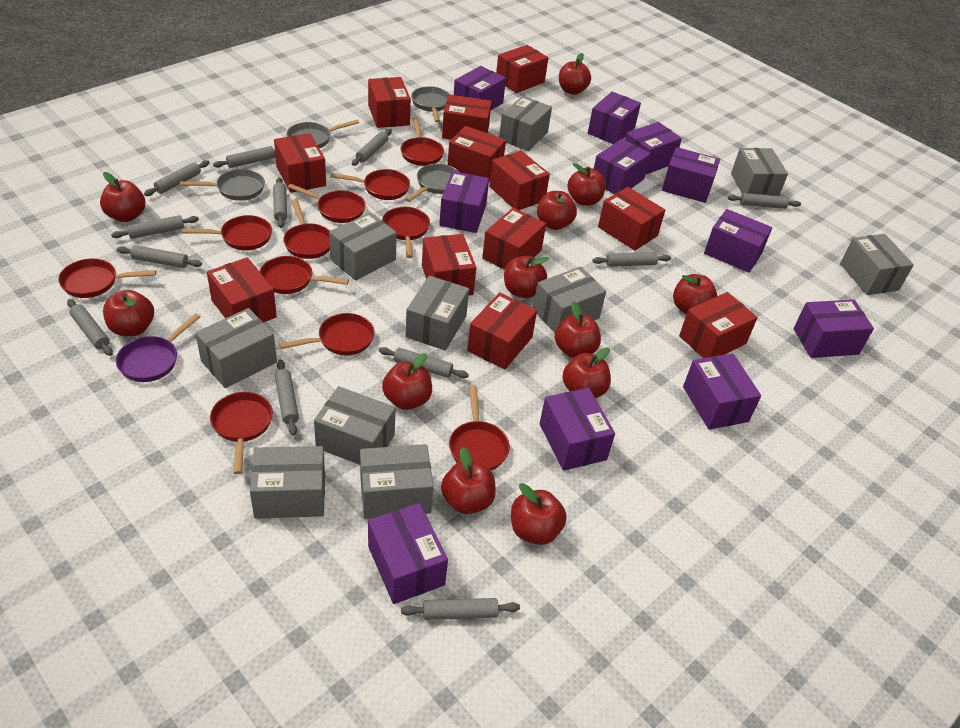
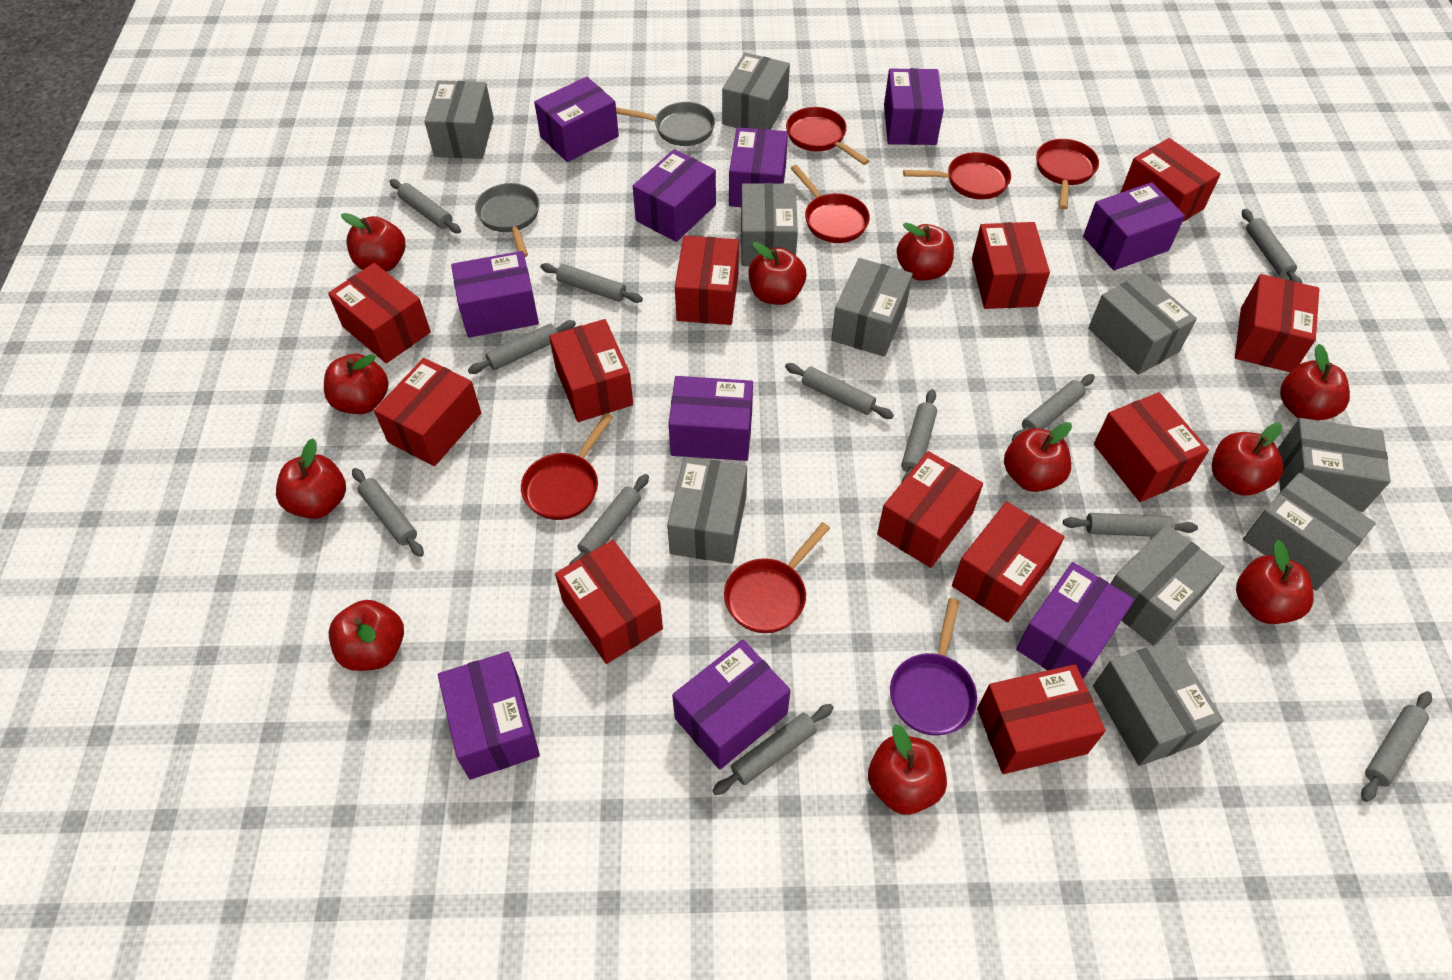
grey pan: [180,169,265,201] [286,120,359,148] [405,164,459,202] [411,86,450,123] = 4 -> [475,183,539,257] [616,102,715,146] = 2
purple box: [368,503,448,604] [439,171,489,233] [454,66,506,110] [540,388,615,471] [588,92,641,144] [594,139,651,194] [625,122,682,174] [662,147,720,203] [683,353,761,430] [704,209,772,273] [794,300,874,358] = 11 -> [438,652,540,779] [451,251,539,338] [534,77,619,162] [633,149,716,242] [668,376,753,461] [672,639,791,770] [729,127,788,207] [884,68,944,145] [1016,562,1134,679] [1083,182,1185,271] = 10
red apple: [100,172,146,222] [103,290,154,336] [382,353,432,410] [441,447,496,514] [504,256,549,298] [511,483,567,545] [537,191,577,230] [555,301,601,358] [559,53,591,95] [562,347,611,398] [568,163,606,206] [673,274,717,314] = 12 -> [276,439,346,519] [324,354,389,414] [329,600,404,671] [341,213,405,272] [748,242,806,305] [868,724,947,815] [896,223,954,281] [1004,422,1072,492] [1212,423,1283,495] [1236,540,1313,624] [1280,344,1350,421] = 11
red pan: [58,259,156,298] [182,215,272,250] [210,392,273,474] [260,256,349,294] [279,313,375,356] [283,199,330,259] [288,184,365,223] [330,169,410,200] [382,207,430,258] [401,117,444,166] [449,385,510,471] = 11 -> [521,413,613,520] [724,522,830,633] [786,107,869,165] [791,165,870,243] [903,152,1011,200] [1036,139,1099,210] = 6

